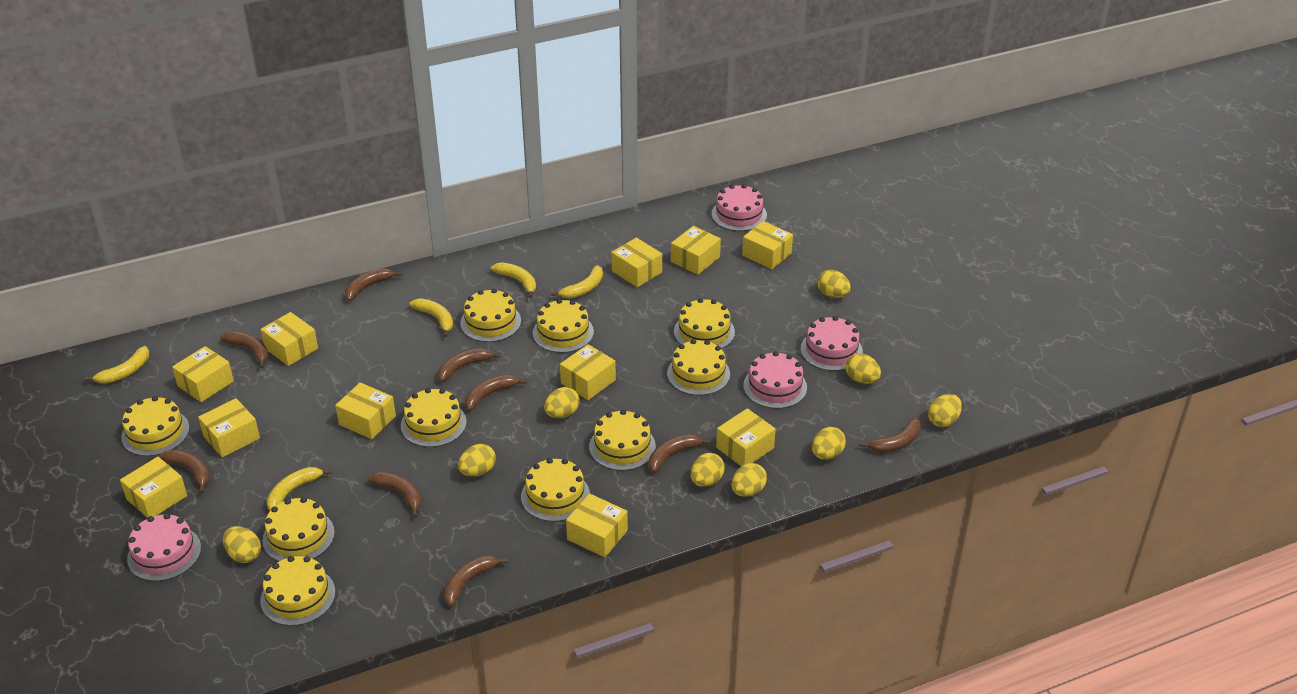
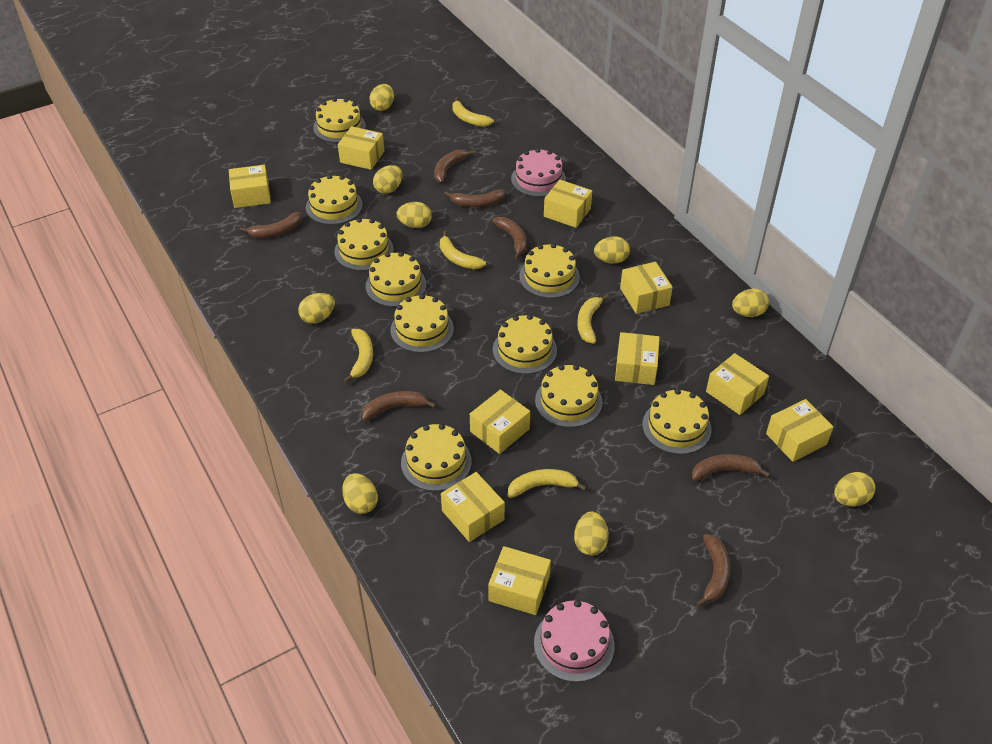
brown banana: [158,450,210,493] [220,331,268,368] [345,268,402,301] [367,472,421,518] [438,348,500,382] [444,556,508,607] [465,375,527,411] [649,434,711,473] [860,417,921,453] = 9 -> [240,212,302,238] [362,391,436,421] [434,149,476,183] [444,189,506,207] [492,217,527,260] [692,454,770,481] [696,534,731,607] = 7
pink cake: [127,513,201,581] [712,184,767,231] [743,351,807,409] [801,316,863,371] = 4 -> [511,148,566,197] [534,600,615,682] = 2
yellow box: [120,457,187,518] [172,346,234,402] [198,398,260,457] [260,312,318,366] [335,382,396,439] [560,344,616,400] [566,494,628,557] [611,238,662,287] [671,226,721,275] [716,408,776,466] [742,221,793,269] = 11 -> [229,165,271,208] [338,126,384,170] [441,472,505,542] [470,389,530,454] [488,546,551,615] [544,180,592,228] [615,332,660,385] [620,262,673,314] [706,353,769,415] [766,399,834,462] = 10

